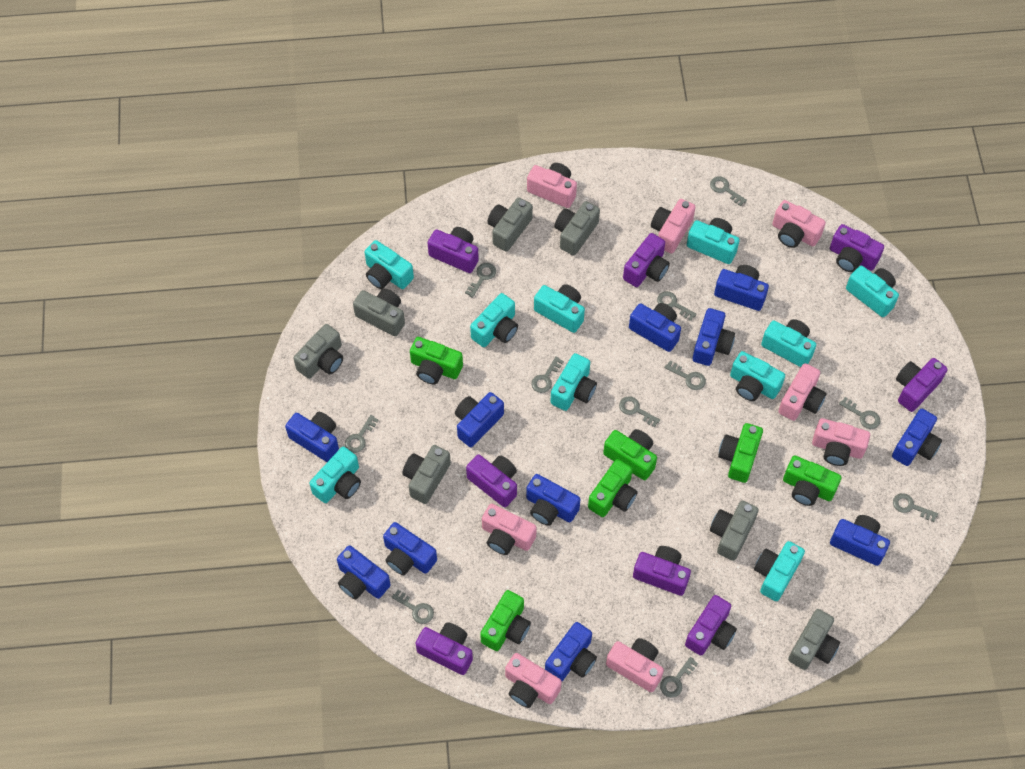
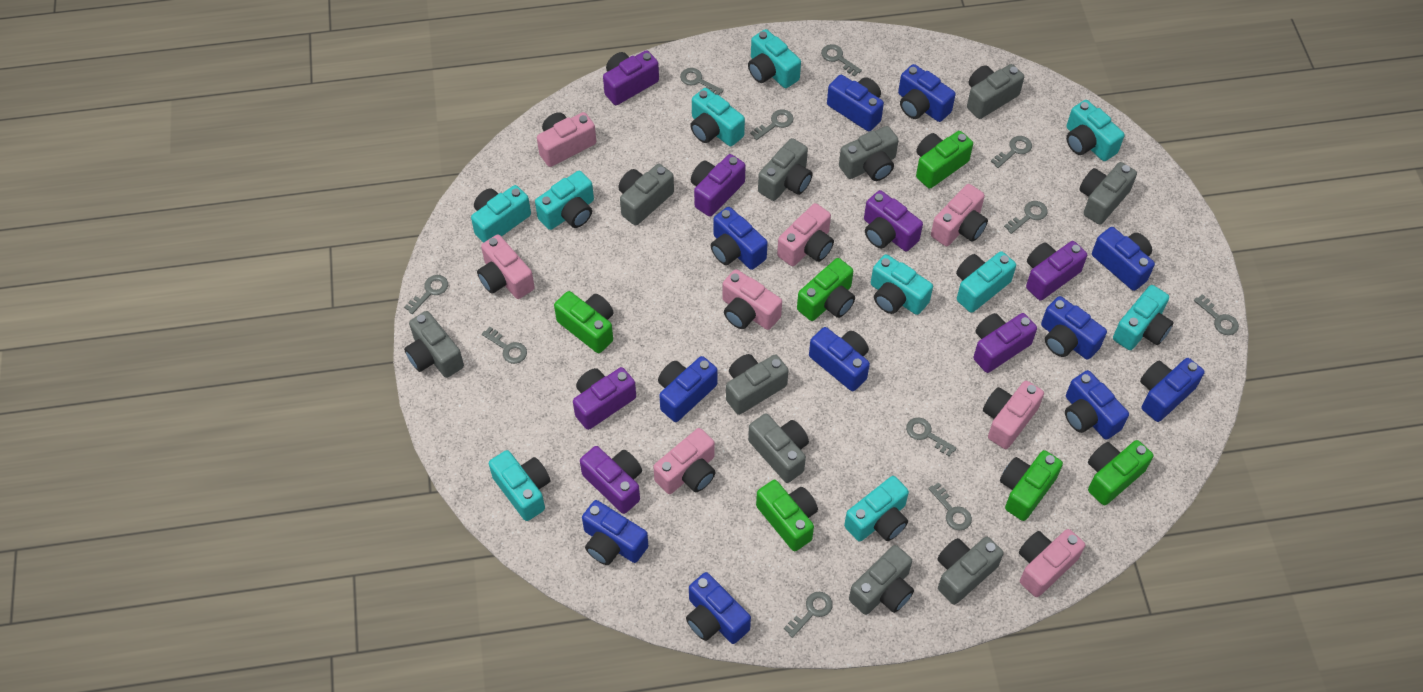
grey camera: [293,324,343,379] [353,288,405,336] [403,445,451,504] [487,197,533,252] [555,201,600,256] [710,501,759,561] [788,609,840,670] = 7 -> [404,311,464,378] [618,164,674,225] [726,354,789,415] [748,413,809,483] [758,138,812,201] [839,126,899,181] [849,545,914,615] [937,537,1004,605] [967,64,1024,119] [1079,162,1137,225] = 10
purple camera: [416,622,473,675] [428,227,479,273] [466,454,517,507] [623,233,670,287] [633,546,691,596] [685,595,737,656] [830,224,884,272] [896,358,948,412] = 8 -> [573,367,636,430] [580,446,642,514] [603,50,659,105] [691,154,746,217] [864,190,923,251] [973,313,1037,373] [1026,241,1087,301] = 7

